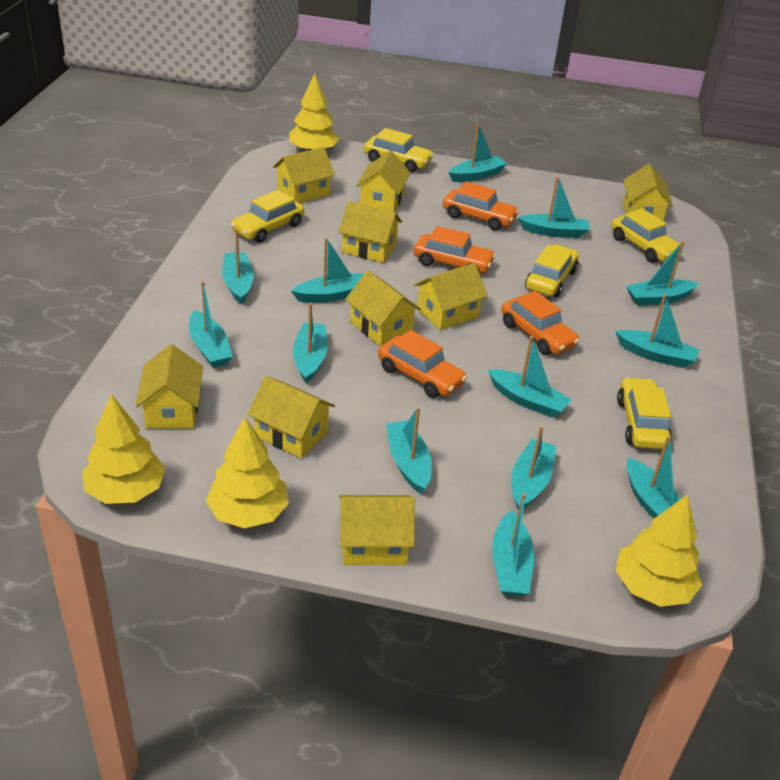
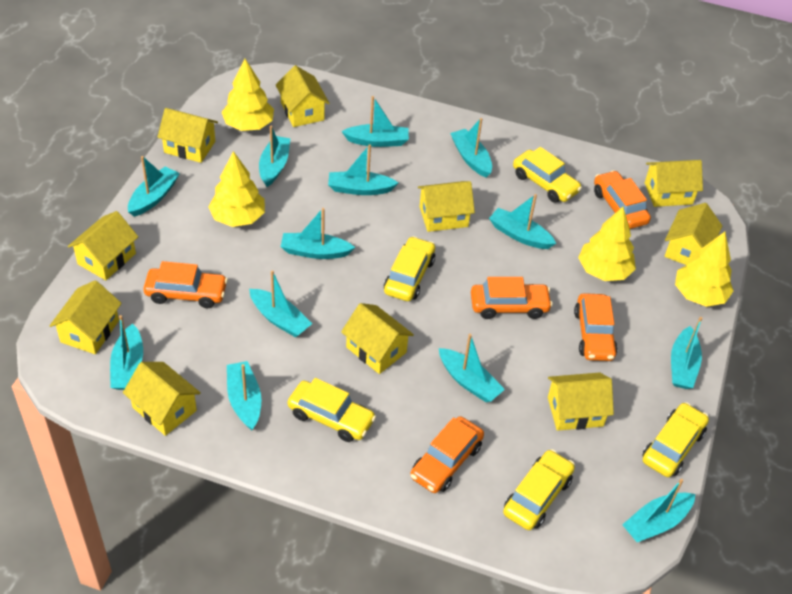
orange car: [378,330,467,398] [414,226,496,273] [443,181,519,230] [501,291,580,355] = 4 -> [143,261,228,308] [410,416,484,493] [471,277,553,319] [574,293,618,361] [594,170,651,229] = 5
yellow house: [136,344,203,429] [247,376,335,459] [273,147,335,203] [339,201,402,263] [339,495,415,565] [345,271,421,346] [356,151,410,212] [414,263,488,330] [623,164,673,221] = 9 -> [50,280,122,354] [68,211,138,280] [123,362,201,436] [157,108,218,163] [276,65,330,127] [341,303,414,374] [418,181,475,232] [548,372,614,431] [645,160,703,207] [665,203,722,265] = 10

